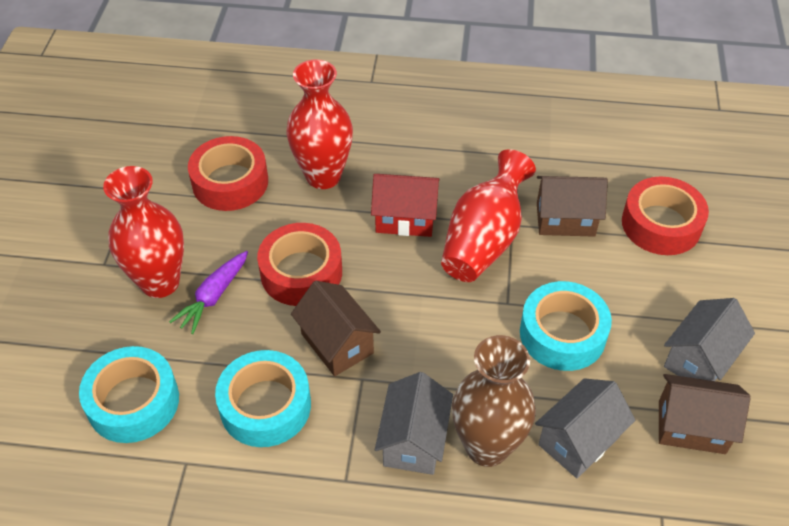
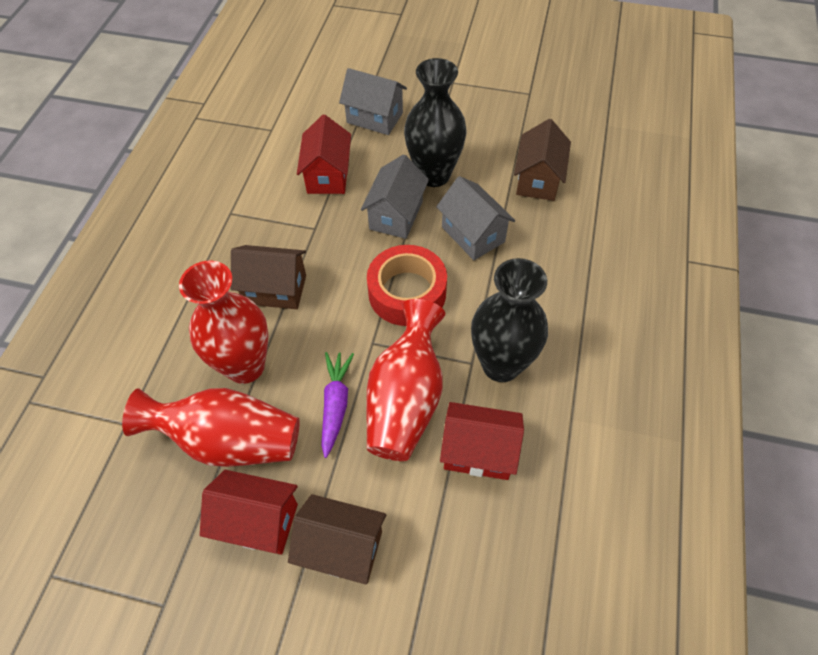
black vase: none = 0 -> [404,58,467,187] [471,258,548,382] = 2
brown vase: [452,335,536,467] = 1 -> none = 0
red house: [371,174,440,237] = 1 -> [200,470,298,554] [297,115,351,194] [440,402,524,480] = 3
red tape: [188,136,268,211] [257,223,342,306] [622,177,709,255] = 3 -> [367,245,447,326] = 1
turquoise tape: [79,346,179,443] [215,350,311,447] [520,281,612,371] = 3 -> none = 0

